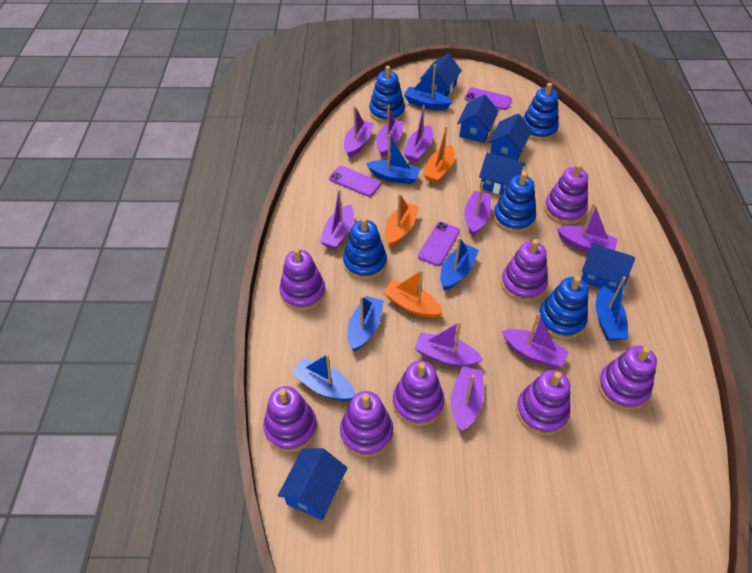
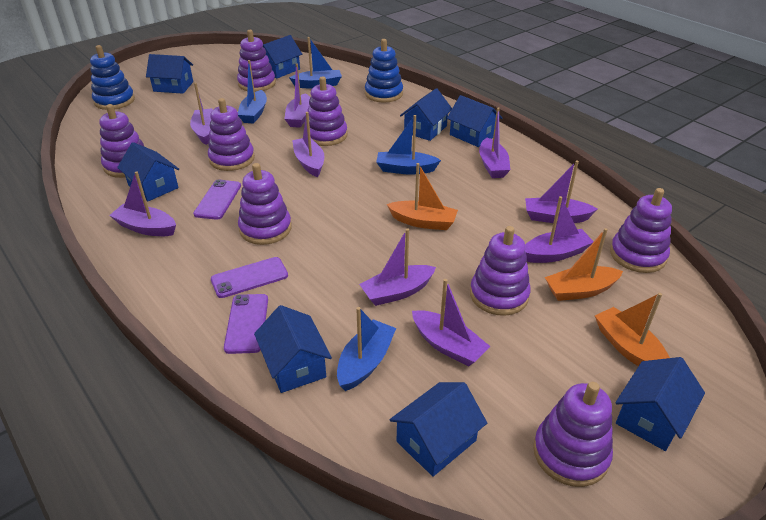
blue boat: [292,354,355,401] [348,296,384,351] [366,135,420,184] [404,64,452,110] [440,237,479,291] [596,277,629,340] = 6 -> [238,60,267,123] [289,37,342,88] [337,307,396,391] [376,115,441,174] = 4
blue house: [278,448,348,520] [420,54,462,97] [457,94,499,143] [479,153,526,195] [488,113,532,160] [581,243,635,293] = 6 -> [117,142,179,201] [146,54,193,94] [254,305,332,393] [263,35,302,79] [390,382,487,477] [400,88,452,141] [447,95,502,147] [615,357,705,451] = 8
blue stacking toy: [343,217,387,280] [369,66,405,123] [493,172,536,233] [523,83,559,141] [539,276,588,339] = 5 -> [90,45,135,110] [365,39,403,103] = 2

